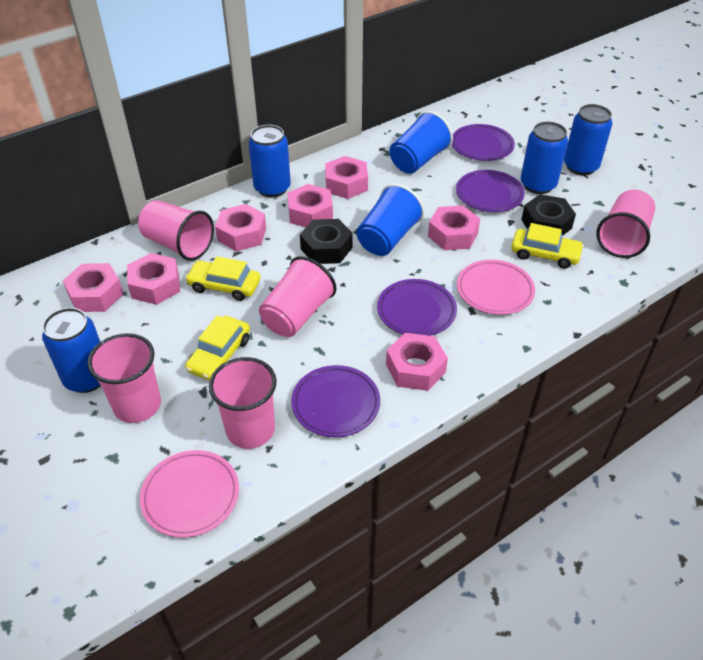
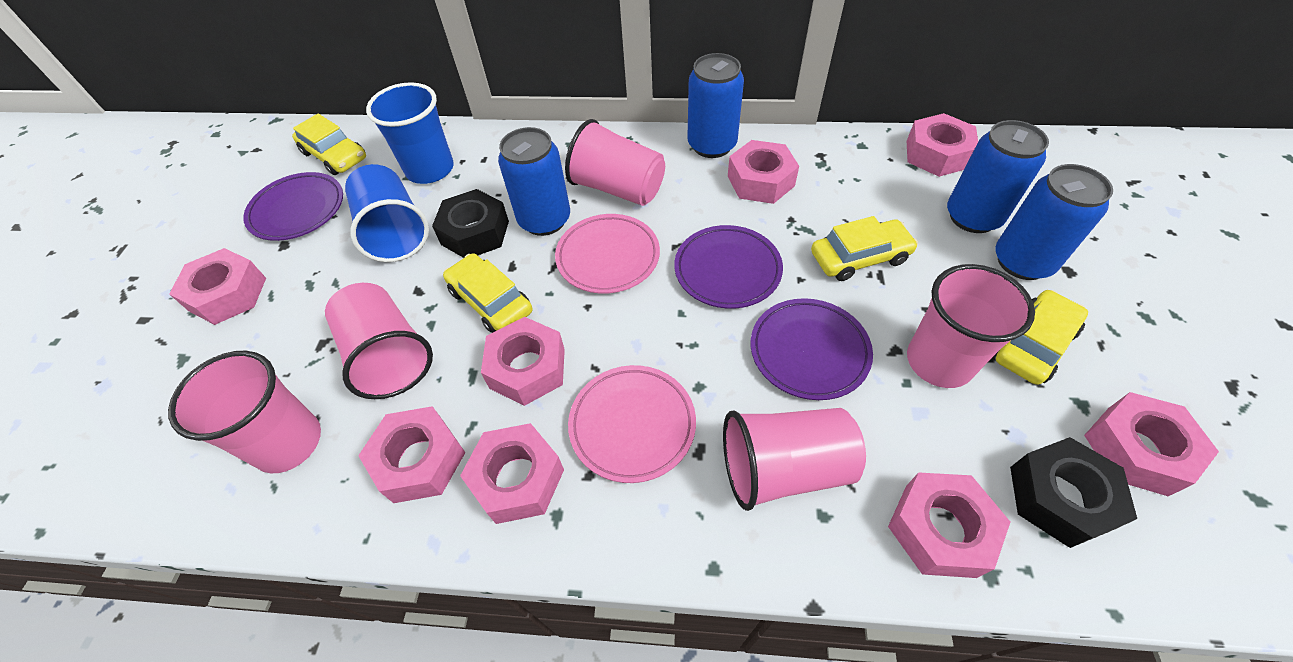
pink nut: [63,263,123,312] [127,253,180,305] [215,204,266,251] [287,184,333,227] [325,156,368,199] [386,333,448,391] [428,205,480,250] = 7 -> [169,248,266,325] [358,406,466,503] [460,423,564,524] [481,317,565,406] [728,140,799,204] [888,473,1010,578] [907,113,978,177] [1084,392,1219,496] = 8
purple plate: [291,365,380,437] [377,279,457,336] [452,124,515,161] [456,170,525,212] = 4 -> [243,172,343,241] [674,225,783,309] [751,298,873,400] = 3
yellow car: [185,256,260,301] [185,316,250,380] [511,223,584,269] = 3 -> [292,114,366,175] [443,253,532,333] [811,216,918,281] [995,290,1088,385] = 4

